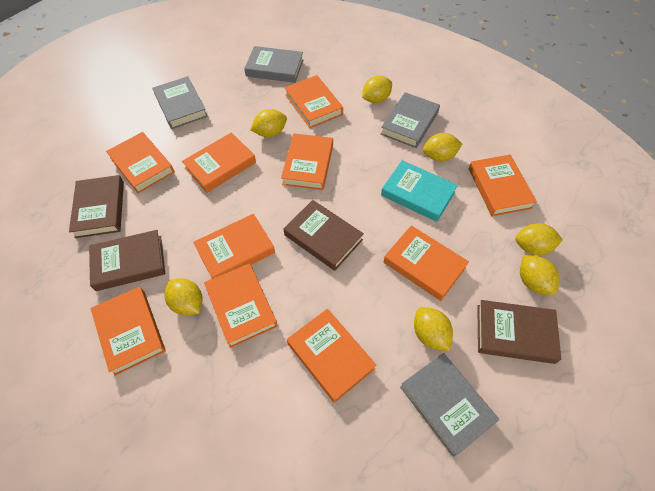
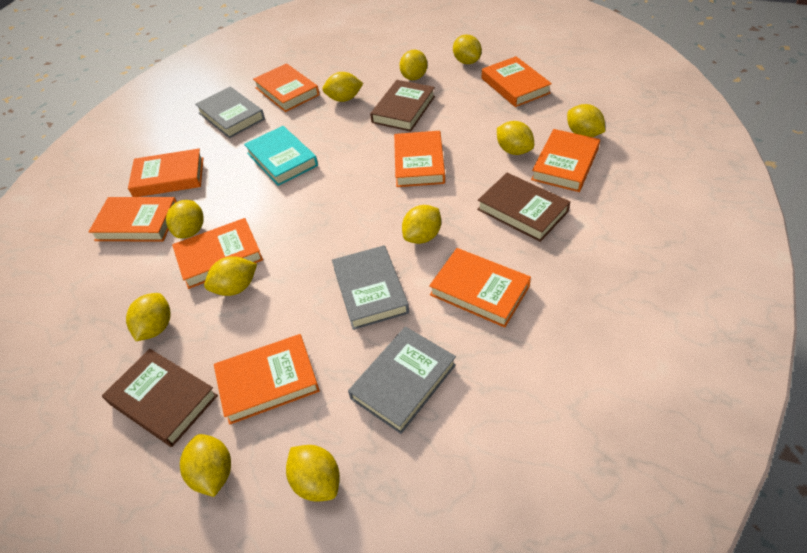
brown book: [69,175,124,238] [89,230,165,291] [283,200,364,271] [477,300,561,364] = 4 -> [102,349,218,447] [370,80,435,132] [477,173,570,242] = 3
grey book: [153,76,208,129] [244,46,303,83] [381,92,440,148] [400,353,499,457] = 4 -> [195,87,265,138] [332,245,409,330] [348,326,456,434] = 3
orange book: [90,287,166,376] [106,132,175,194] [182,132,256,193] [193,214,275,279] [204,263,278,348] [281,133,333,190] [284,75,343,128] [287,309,376,403] [384,225,469,301] [469,155,537,216] = 10 -> [89,197,177,242] [128,149,203,197] [172,218,263,289] [214,334,320,425] [253,63,320,112] [394,131,445,187] [429,248,531,328] [482,56,552,107] [531,129,600,192] = 9
yellow lemon: [164,278,202,315] [250,109,287,137] [362,75,392,103] [414,307,453,351] [423,133,462,162] [515,223,563,255] [520,255,559,295] = 7 -> [126,293,171,341] [166,200,204,238] [180,434,231,497] [204,256,257,296] [286,445,340,502] [322,72,363,102] [400,50,427,80] [402,205,441,244] [453,34,482,64] [497,121,534,155] [567,104,605,137] = 11

